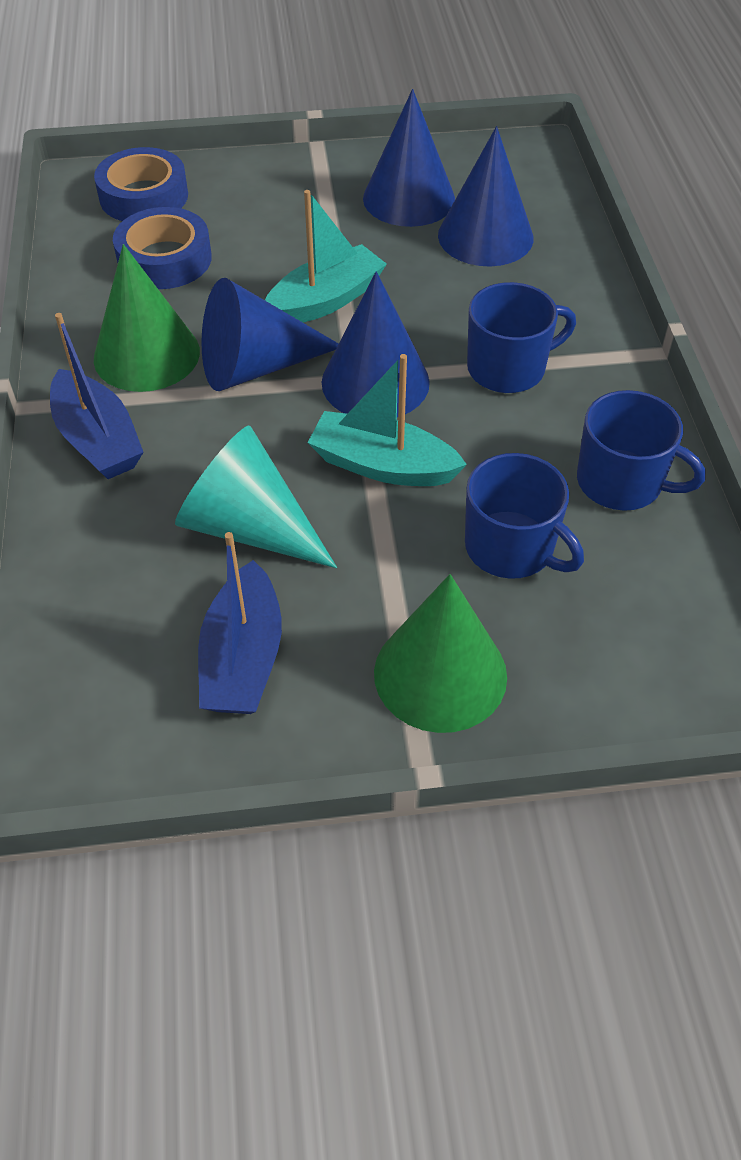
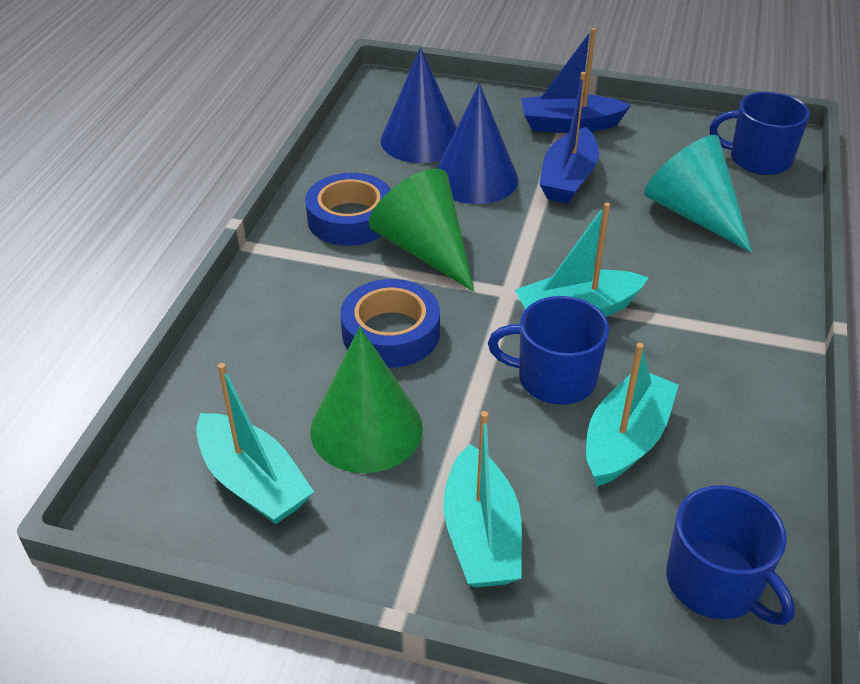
blue cone: [201,278,339,391] [322,272,430,417] [363,89,455,227] [438,126,533,267] = 4 -> [381,47,457,163] [437,84,518,204] = 2
turquoise boat: [265,190,387,323] [308,354,467,486] = 2 -> [196,363,314,524] [444,411,522,588] [515,202,649,317] [586,343,679,486] = 4

